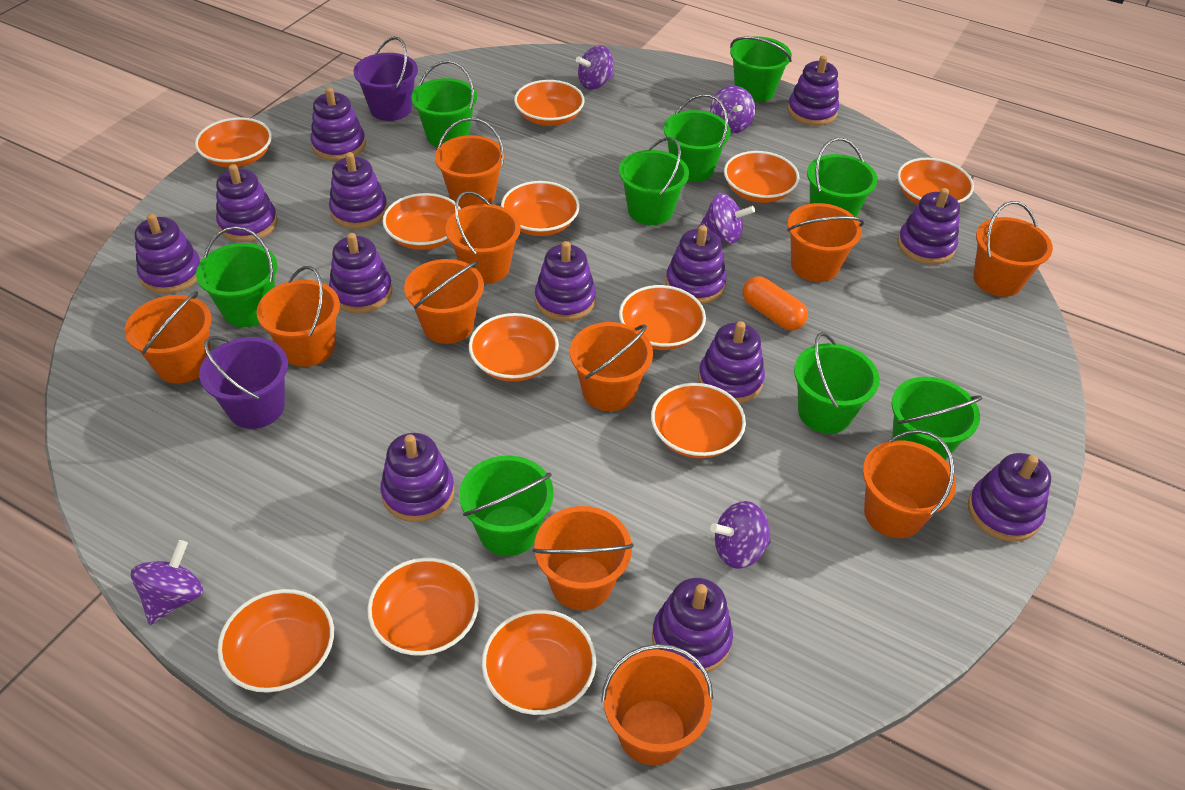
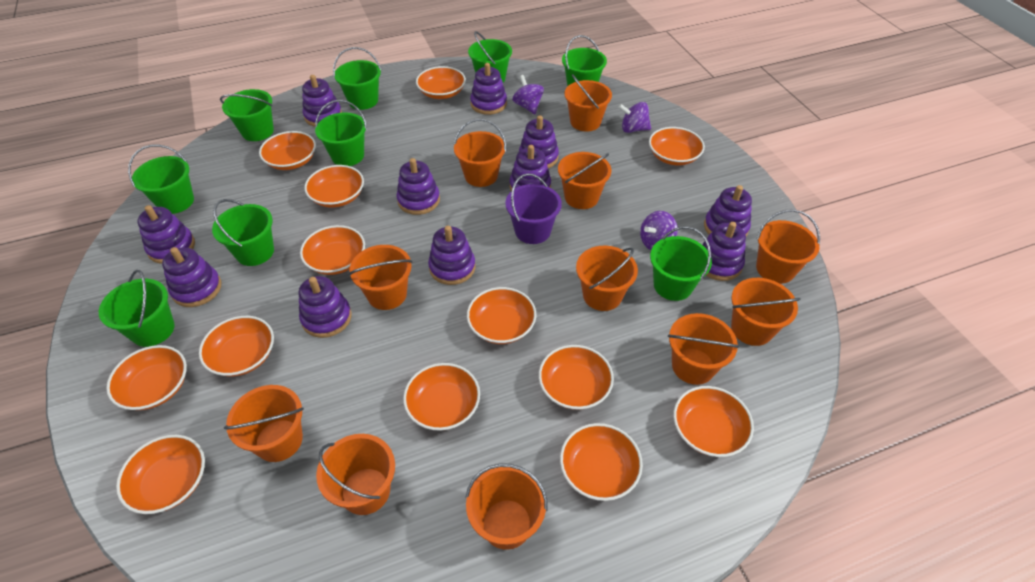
orange bowl: [195,117,272,168] [217,589,334,693] [367,557,479,656] [383,193,461,250] [469,313,559,382] [482,609,596,715] [501,181,580,236] [514,80,585,126] [619,285,706,350] [651,383,746,458] [724,151,800,203] [897,158,974,205] = 12 -> [106,345,187,410] [116,435,205,514] [199,316,274,376] [259,131,316,170] [300,225,365,275] [304,165,364,207] [403,363,480,431] [416,66,466,99] [467,287,536,344] [539,345,614,410] [560,423,643,501] [649,127,705,165] [673,386,754,457] = 13
orange capsule: [743,276,808,331] = 1 -> none = 0
purple bucket: [199,336,288,429] [354,37,418,121] = 2 -> [505,173,562,244] = 1
purple spinning top: [131,540,203,625] [576,45,614,90] [699,193,755,243] [710,86,756,133] [710,501,771,569] = 5 -> [512,75,544,114] [618,102,651,133] [640,211,678,250] = 3
purple stacking toy: [135,213,201,294] [216,164,278,242] [311,87,366,161] [329,152,388,229] [329,233,392,313] [380,433,454,522] [535,241,596,321] [652,578,733,674] [666,225,727,304] [698,321,765,404] [788,56,839,126] [898,188,960,265] [968,453,1051,542] = 13 -> [137,205,195,264] [162,247,221,307] [298,276,352,338] [302,75,342,127] [396,158,440,215] [428,226,475,285] [470,63,507,115] [509,145,551,191] [519,115,559,169] [702,222,746,281] [704,185,752,236] = 11

